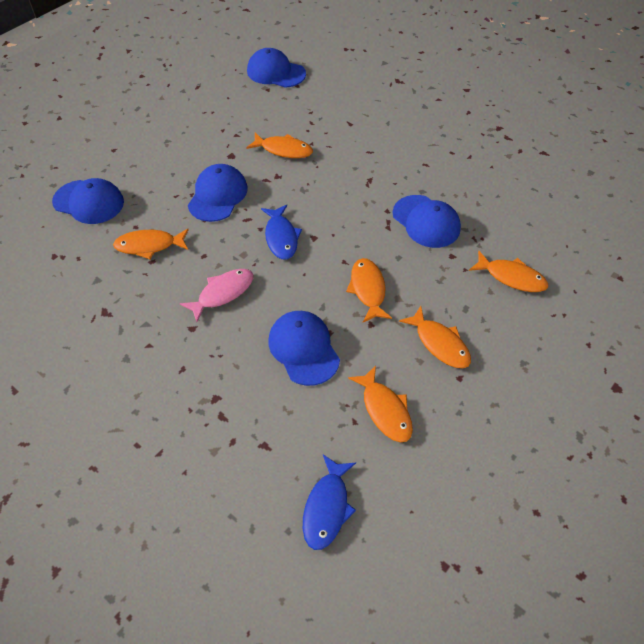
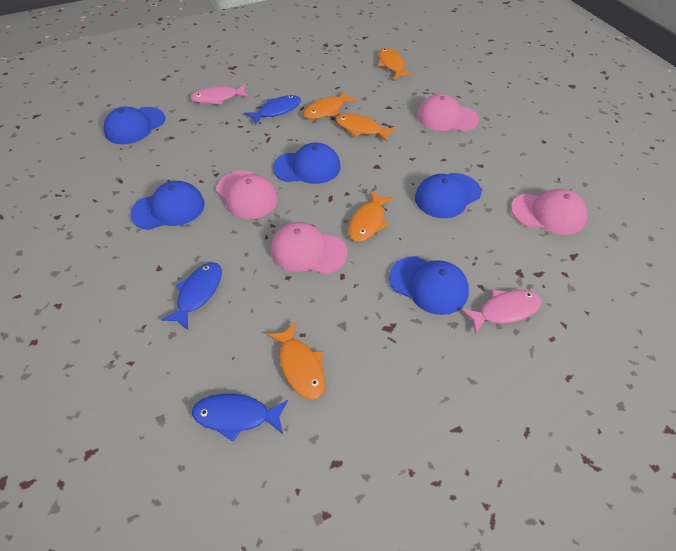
blue fish: [261,205,302,260] [303,455,356,550] = 2 -> [161,263,222,330] [192,394,288,442] [244,95,301,125] = 3
orange fish: [113,229,189,259] [246,133,313,158] [346,258,392,322] [348,365,413,442] [399,306,471,368] [469,251,548,292] = 6 -> [267,322,325,400] [303,90,357,119] [335,114,396,142] [348,191,394,242] [378,48,413,79] = 5
pink cap: none = 0 -> [216,171,278,219] [271,222,347,274] [417,94,479,131] [511,189,587,235] = 4
pink fish: [180,269,254,322] = 1 -> [190,84,249,105] [460,290,542,334] = 2

